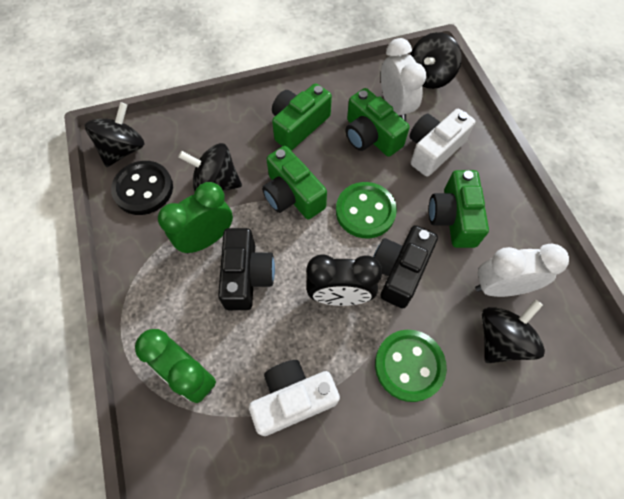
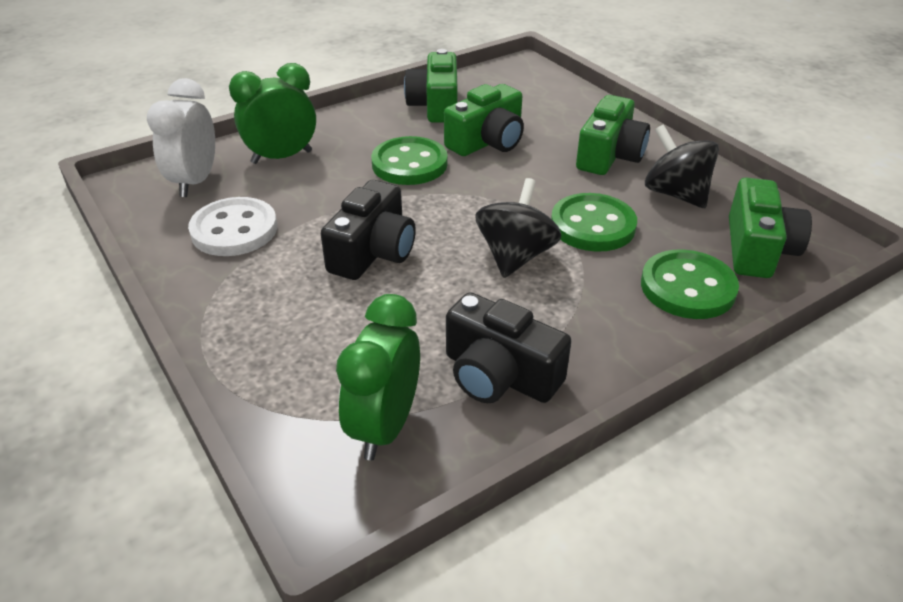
black button: [111,161,173,215] = 1 -> none = 0
black clock: [306,255,383,306] = 1 -> none = 0
black spinning top: [85,102,144,167] [178,143,242,192] [410,32,462,89] [482,300,545,363] = 4 -> [475,178,561,278] [645,124,719,208] = 2
green button: [336,182,397,239] [375,330,447,402] = 2 -> [371,136,448,185] [551,193,637,252] [641,249,739,319] = 3
white button: none = 0 -> [188,197,277,256] = 1
white camera: [249,360,340,436] [409,109,475,176] = 2 -> none = 0
white clock: [381,38,426,121] [475,244,569,297] = 2 -> [147,78,215,197] = 1

